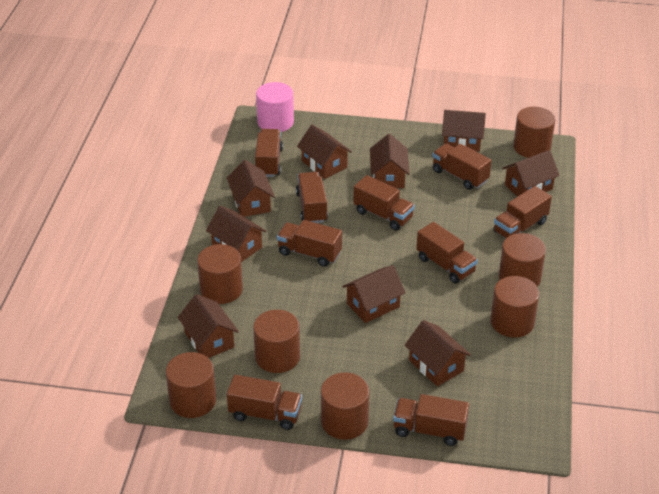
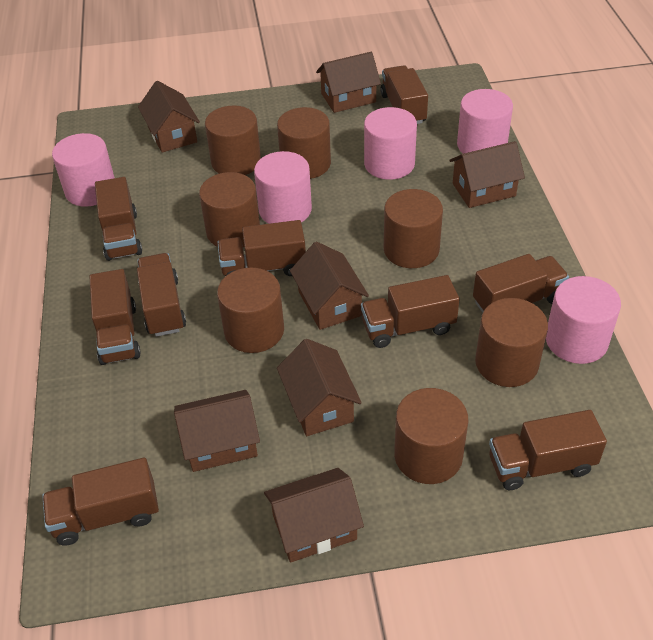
brown house: [178,294,239,358] [206,206,266,262] [227,160,275,217] [297,125,352,179] [342,265,405,323] [370,134,410,188] [405,320,471,387] [442,110,486,151] [502,150,560,197] = 9 -> [138,81,200,153] [174,390,260,472] [264,468,364,563] [277,339,362,436] [290,242,369,330] [316,52,381,113] [449,141,525,208] = 7
pink cylinder: [256,82,294,132] = 1 -> [52,133,115,207] [254,151,312,224] [364,107,417,180] [457,89,513,154] [546,276,621,364] = 5

